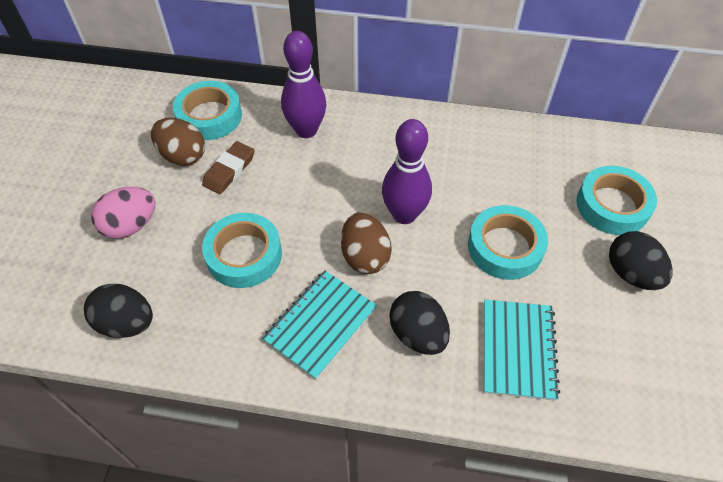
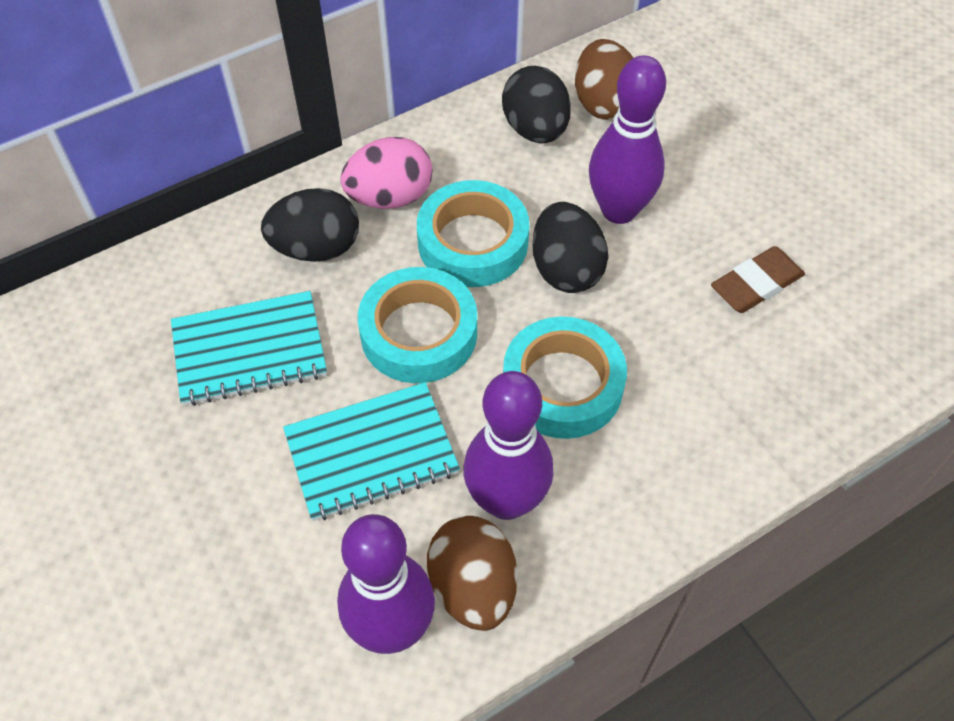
purple bowling pin: [281,31,327,138] [382,119,432,224] = 2 -> [337,514,435,654] [464,371,553,520] [589,55,666,224] = 3
turquoise tape: [173,81,242,140] [202,213,282,288] [468,205,548,280] [576,166,657,235] = 4 -> [358,267,477,383] [417,180,529,287] [503,317,627,439] = 3

